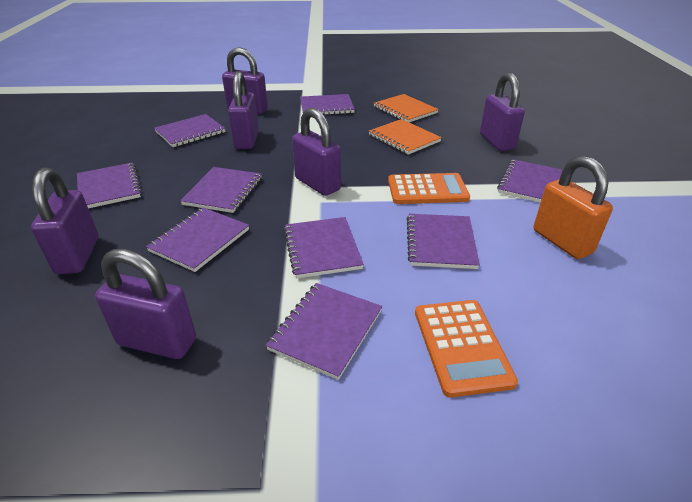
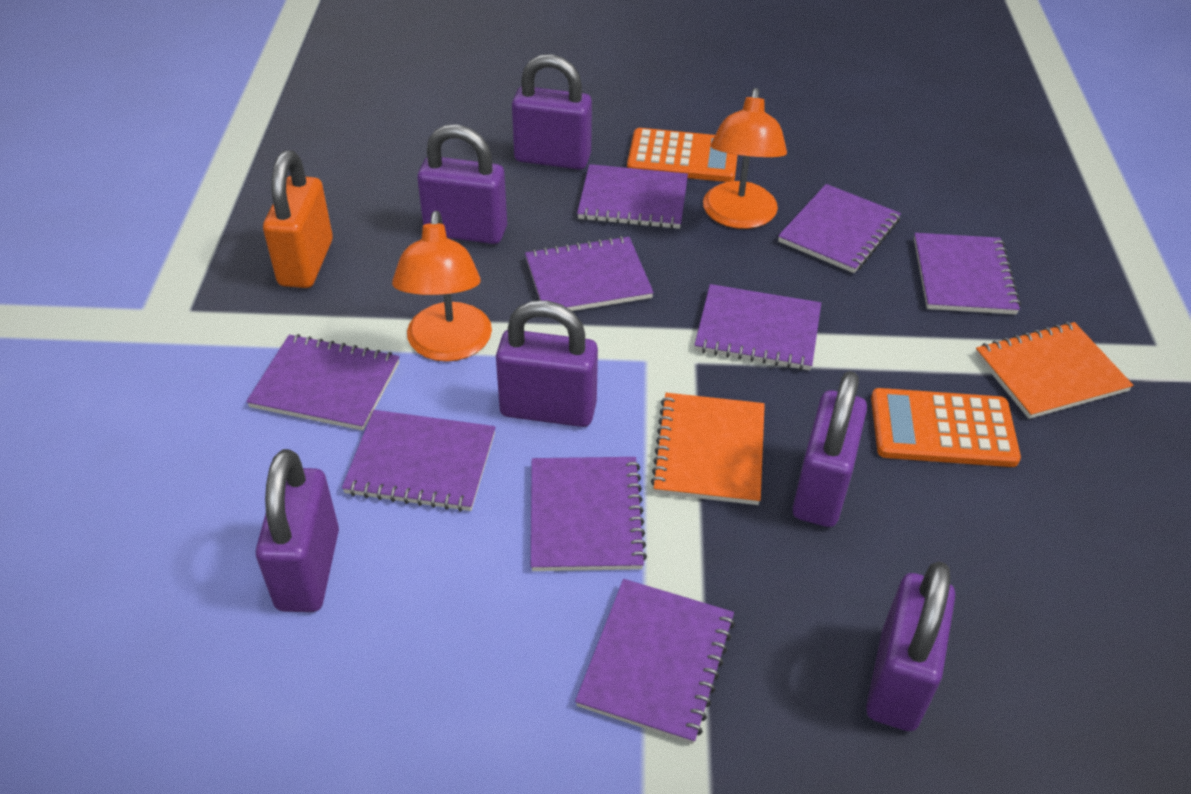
orange lamp: none = 0 -> [392,211,492,362] [703,88,787,229] = 2

